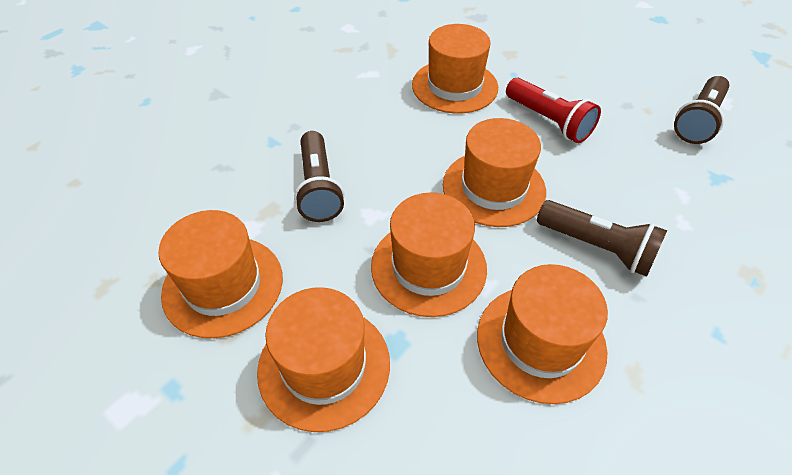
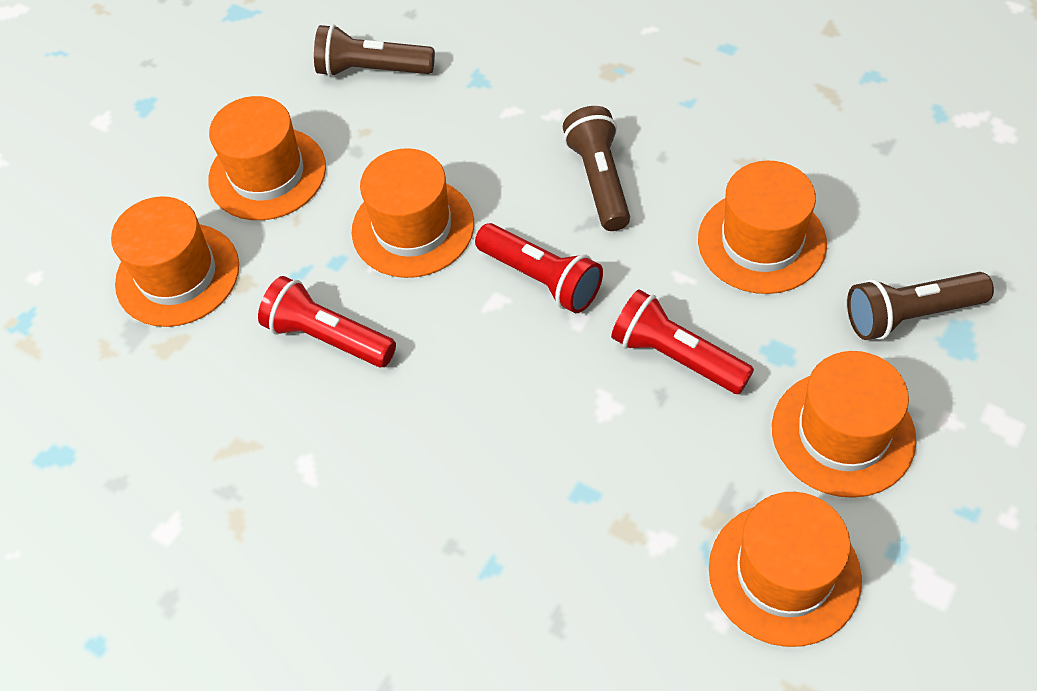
red flashlight: [506,78,601,143] = 1 -> [258,276,396,367] [475,223,603,313] [611,290,754,394] = 3

